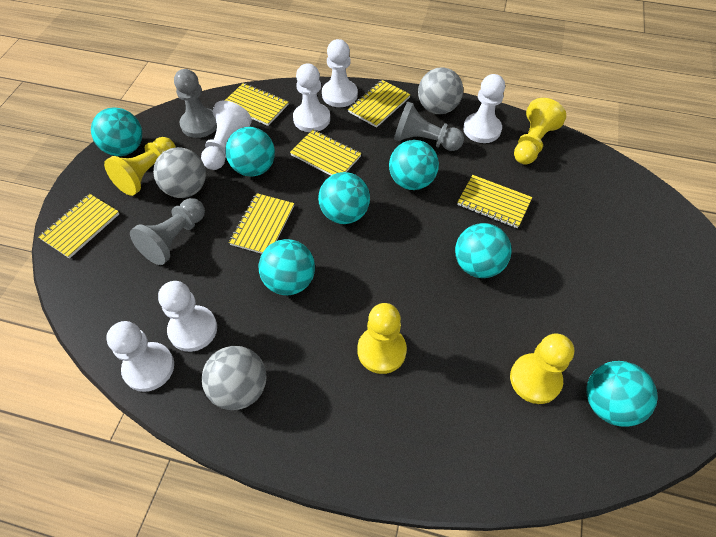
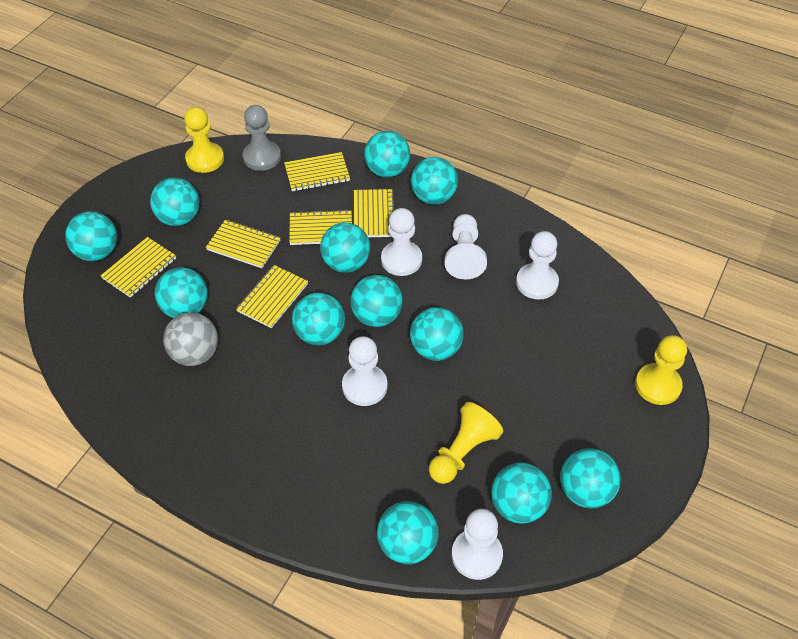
grey ball: [153,147,206,198] [202,346,266,410] [418,67,463,114] = 3 -> [163,312,218,366] = 1
grey pawn: [130,198,205,265] [174,69,217,138] [394,101,464,151] = 3 -> [243,105,281,171] = 1
turquoise ball: [91,107,142,156] [225,127,275,177] [259,239,315,295] [318,172,370,224] [389,140,439,190] [455,223,512,278] [586,361,658,427] = 7 -> [65,211,117,261] [150,178,199,226] [155,267,208,318] [292,293,345,345] [320,223,370,273] [351,275,403,327] [364,131,410,178] [377,501,439,564] [410,307,464,361] [411,157,458,205] [491,463,552,524] [560,448,621,509] = 12
white pawn: [106,321,174,392] [158,281,217,352] [201,100,252,170] [293,64,330,132] [322,39,358,107] [463,74,505,143] = 6 -> [342,336,387,406] [381,208,422,276] [445,214,487,279] [452,509,503,580] [516,231,559,300] = 5
yellow pawn: [104,137,176,196] [357,303,407,374] [510,333,574,404] [514,98,566,165] = 4 -> [184,107,224,173] [429,402,503,484] [635,335,687,405] = 3

